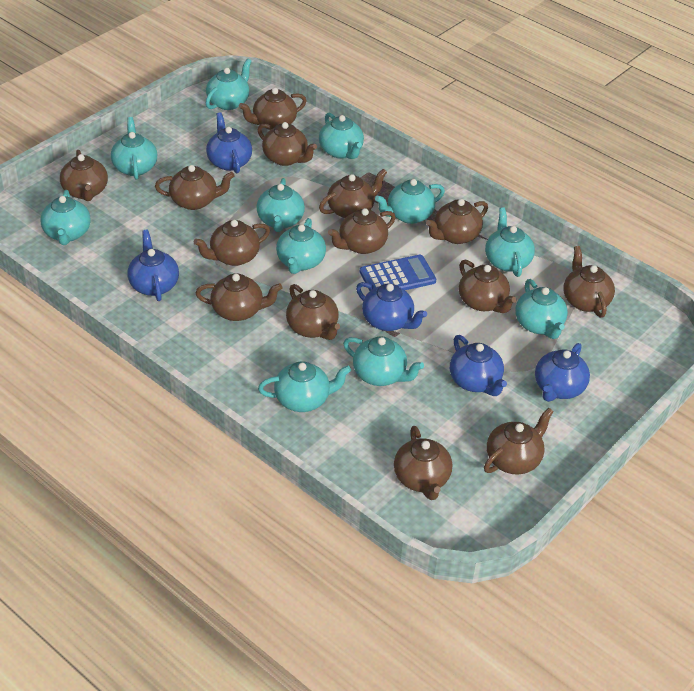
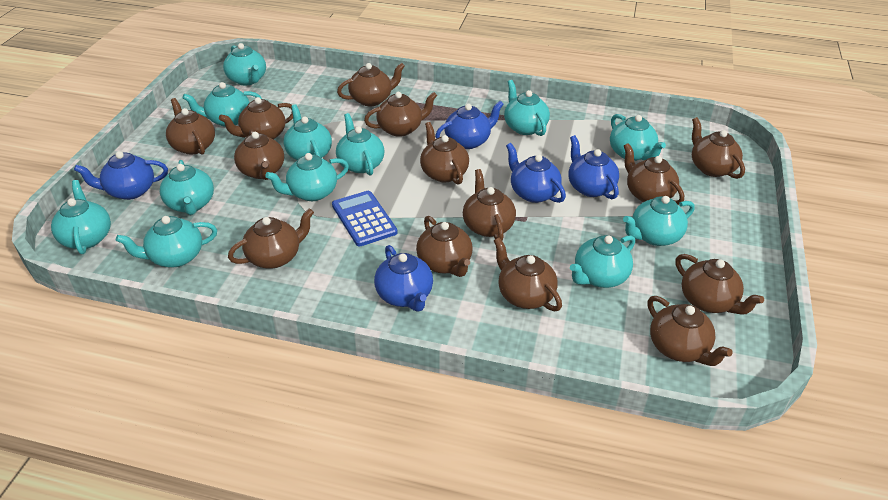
turquoise teapot: [40,190,91,245] [111,117,157,180] [206,58,252,110] [257,178,305,232] [258,361,351,412] [276,218,326,274] [319,113,364,159] [343,336,424,386] [375,179,445,224] [485,208,535,277] [515,279,568,339] = 11 -> [51,180,111,254] [116,216,217,267] [160,160,214,215] [182,82,262,127] [223,43,266,86] [265,153,349,201] [283,104,332,160] [336,113,384,175] [504,80,550,136] [570,235,635,288] [610,114,666,161] [623,196,695,246] = 12

